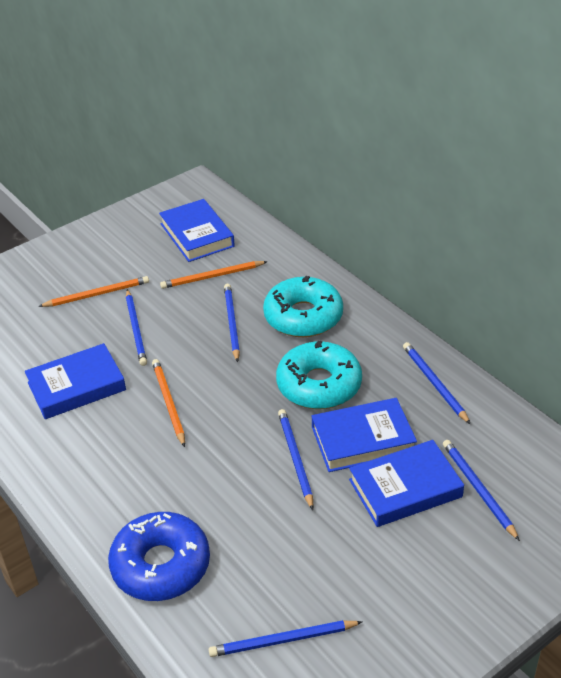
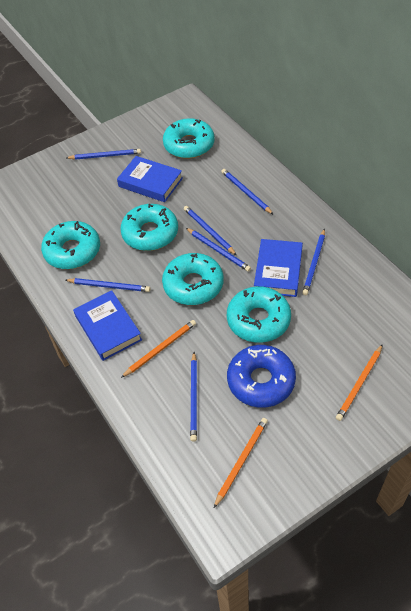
blue book: [25,343,126,419] [159,199,235,262] [312,398,417,472] [349,440,464,527] = 4 -> [73,290,142,361] [117,156,183,202] [254,239,303,297] = 3
blue pencil: [126,289,147,366] [208,620,362,657] [224,284,240,362] [278,409,313,510] [403,342,470,424] [443,440,520,541] = 6 -> [66,278,150,292] [67,149,141,160] [184,206,237,255] [186,228,251,272] [190,352,197,442] [221,169,273,214] [302,229,325,295] = 7
turquoise donut: [263,276,343,337] [276,341,362,409] = 2 -> [41,221,100,269] [120,204,178,251] [162,253,224,305] [163,118,215,159] [227,286,291,343] = 5

